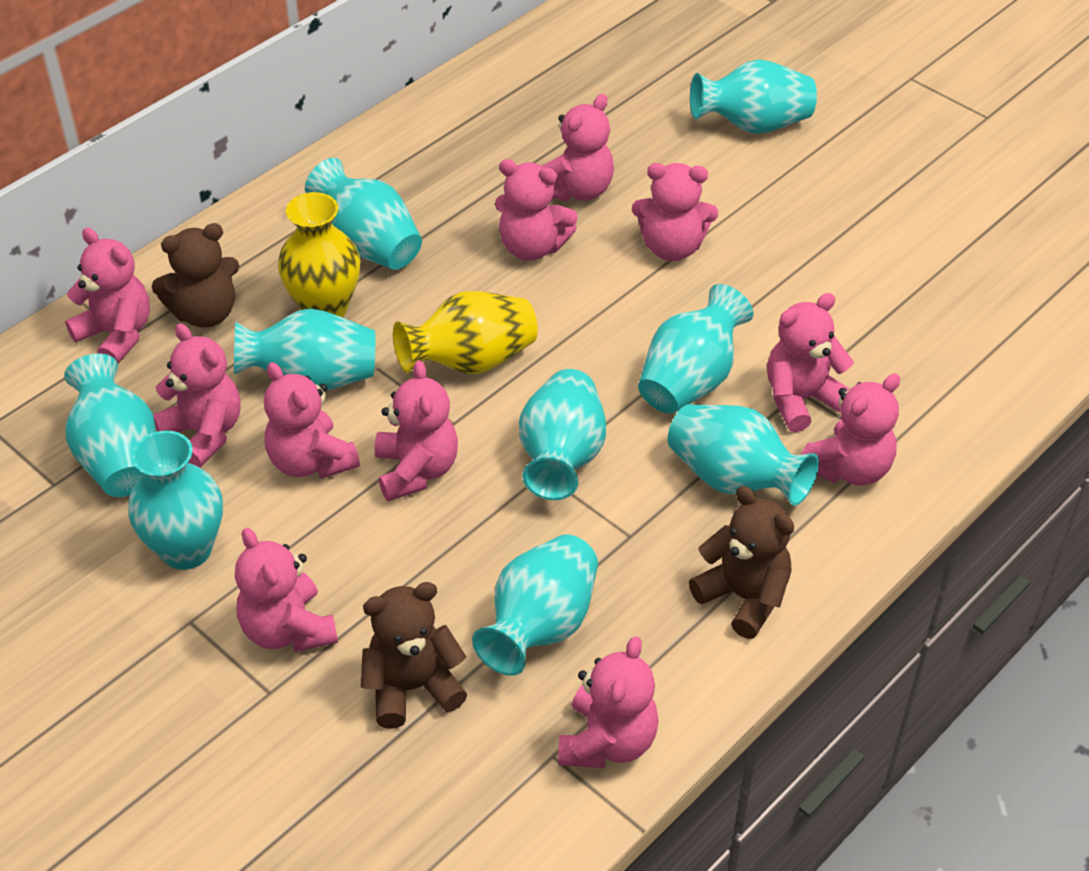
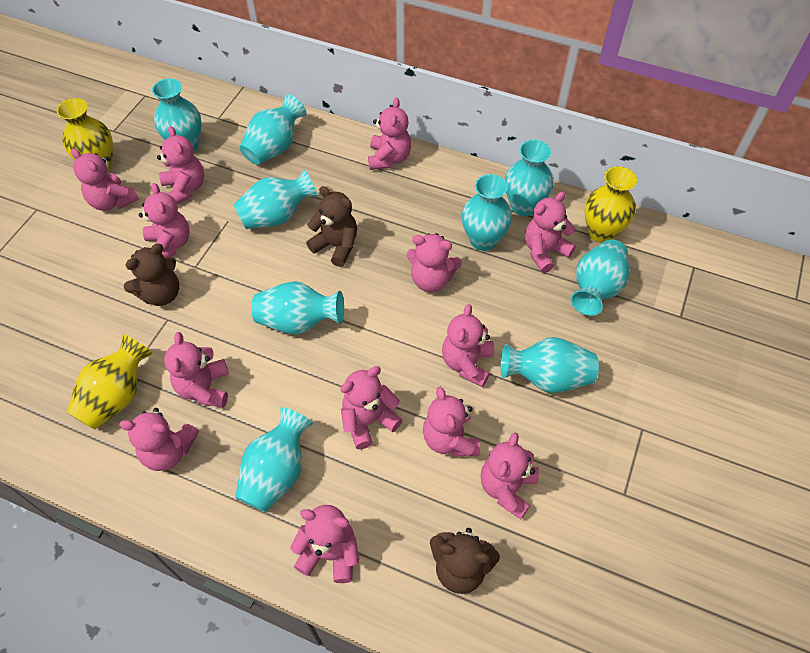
pink teddy bear: [65,228,150,364] [153,323,241,468] [235,528,338,652] [264,362,360,479] [375,360,458,502] [495,159,578,261] [542,94,614,201] [558,636,659,768] [632,163,718,261] [767,293,854,432] [801,373,900,485] = 11 -> [71,148,139,211] [119,408,199,471] [139,183,190,259] [157,126,204,205] [164,332,229,408] [290,505,360,583] [340,366,403,449] [368,98,411,170] [406,233,462,292] [423,387,480,456] [442,304,494,387] [481,433,539,519] [525,191,576,273] = 13
yellow vase: [278,192,361,317] [393,291,538,374] = 2 -> [56,98,113,171] [67,334,153,430] [584,166,637,243] = 3

